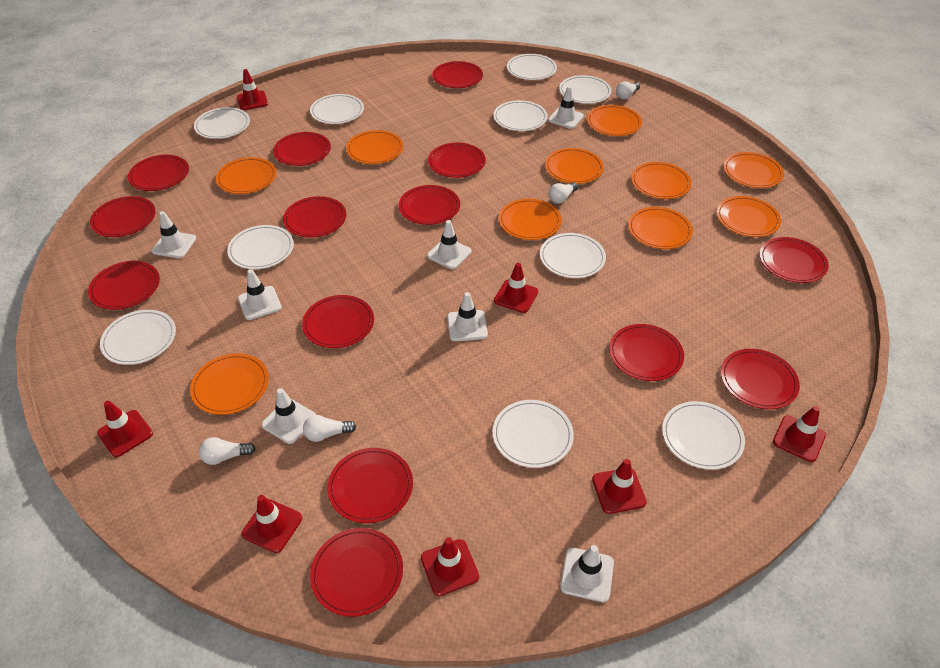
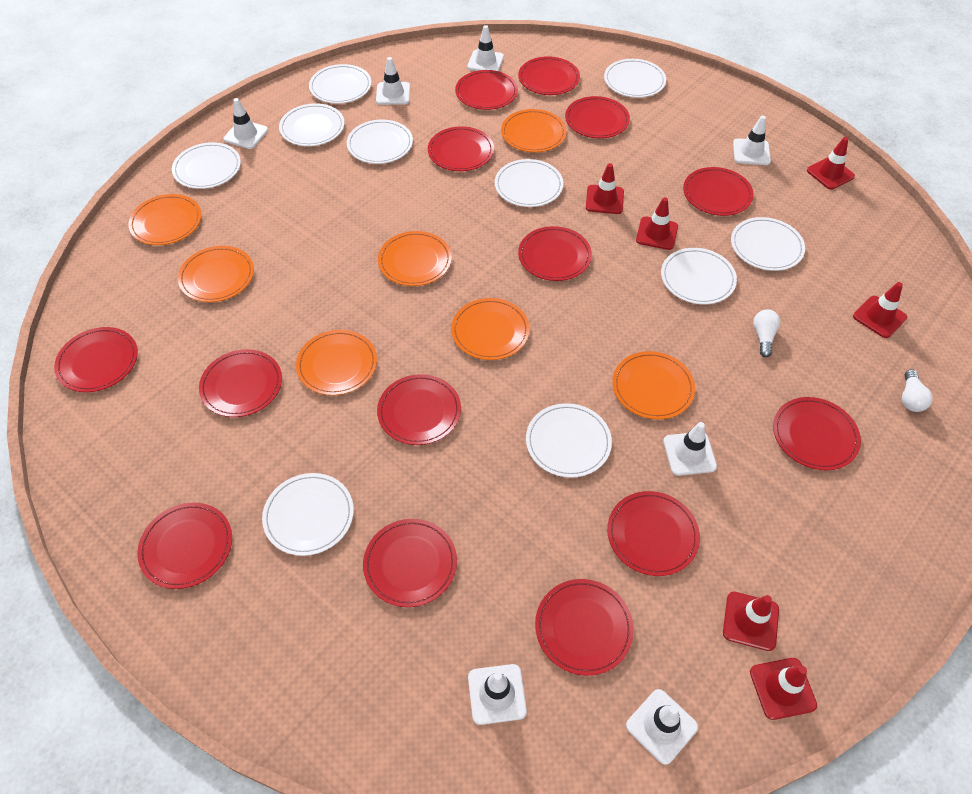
orange plate: [190,353,269,415] [216,157,276,194] [346,130,403,164] [499,199,562,240] [545,148,604,184] [587,105,642,136] [628,207,693,249] [631,162,692,199] [717,196,781,237] [723,152,784,188] = 10 -> [128,194,202,245] [178,246,254,302] [296,330,377,395] [378,231,452,286] [451,298,530,360] [501,109,566,152] [612,351,695,419] = 7
red traffic cone: [97,401,153,457] [237,69,268,110] [242,495,302,553] [421,537,479,596] [494,263,538,313] [592,459,647,514] [773,406,826,462] = 7 -> [586,163,624,214] [636,197,678,250] [723,592,779,651] [750,658,817,720] [807,137,855,190] [853,282,907,338] = 6
white light bulb: [199,437,256,465] [303,415,356,442] [549,182,578,204] [616,82,640,100] = 4 -> [753,309,780,357] [902,369,933,412] = 2

